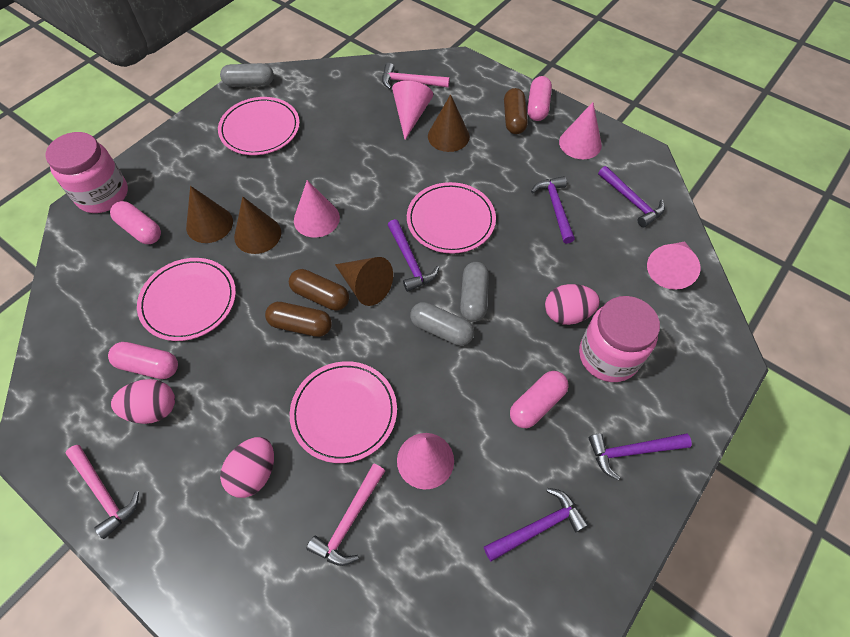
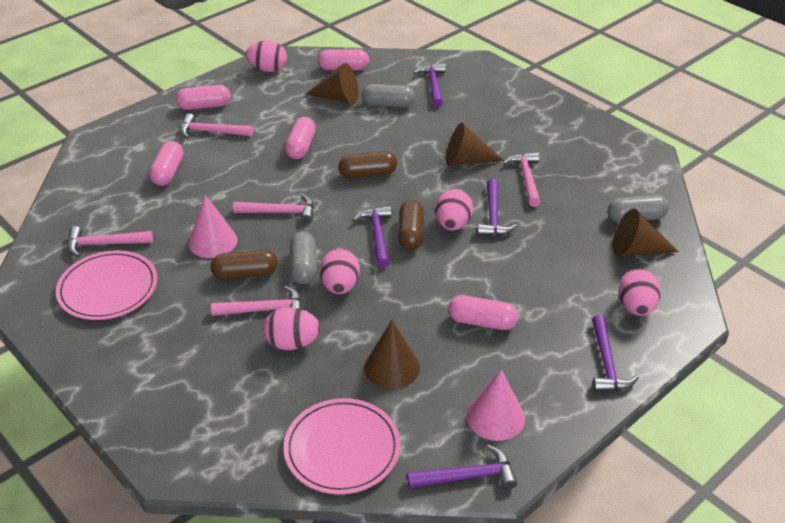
pink capsule: [108,342,178,379] [110,201,161,244] [510,371,569,428] [527,76,552,121] = 4 -> [149,141,183,186] [176,85,231,110] [285,117,316,159] [318,50,369,70] [448,295,518,330] = 5
pink cone: [294,180,340,238] [392,81,433,140] [397,433,454,490] [559,102,602,159] [647,242,700,290] = 5 -> [188,195,238,258] [466,369,525,441] = 2
pink egg: [111,379,175,424] [220,437,274,498] [545,284,600,325] = 3 -> [246,41,287,72] [263,307,321,350] [320,248,360,294] [435,189,473,230] [618,269,661,316] = 5
pink hammer: [65,445,139,539] [307,464,385,566] [382,63,450,89] = 3 -> [67,226,153,257] [180,113,253,139] [211,286,302,316] [233,194,314,224] [503,152,541,207] = 5
pink jar: [45,132,128,213] [579,296,660,382] = 2 -> none = 0
pink plate: [137,258,236,341] [218,97,300,155] [290,361,397,463] [407,182,496,254] = 4 -> [56,250,157,320] [284,398,401,494] = 2

